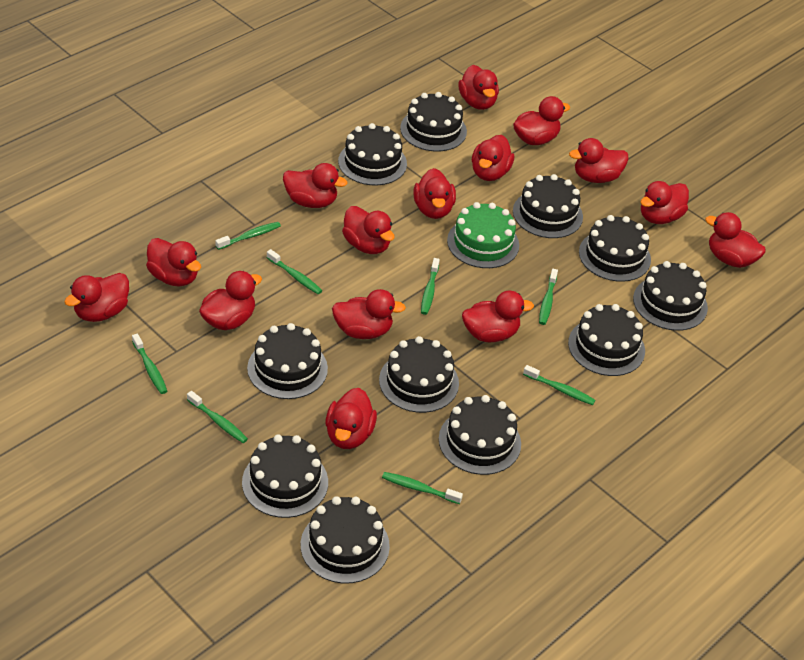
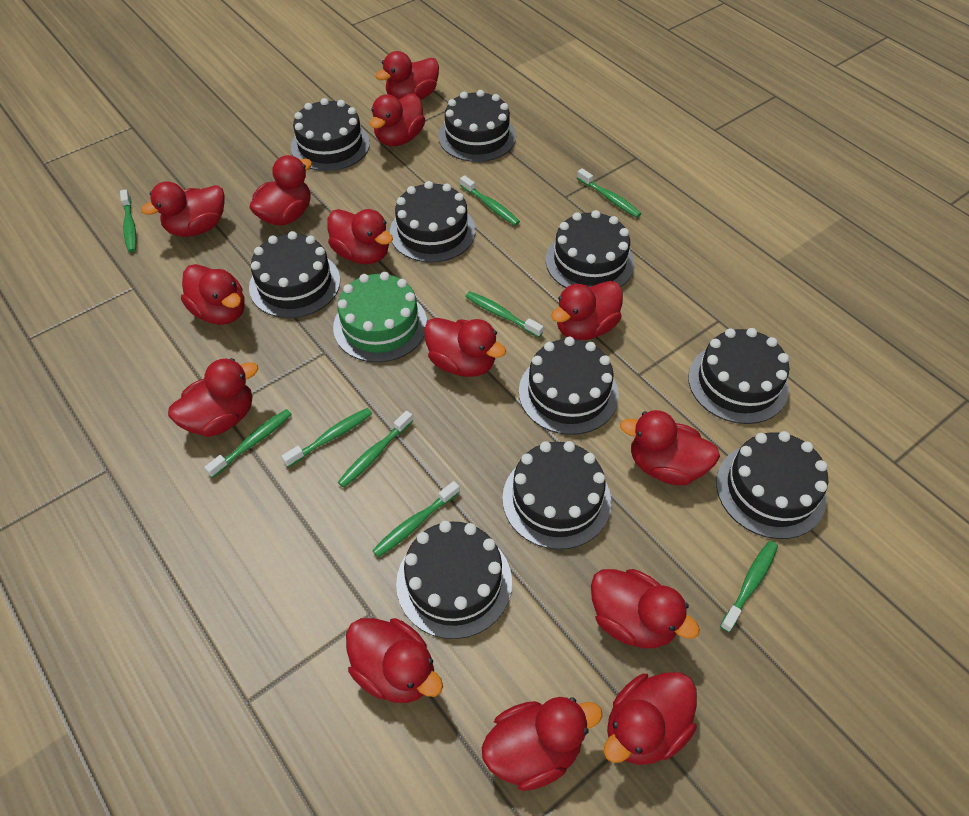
black cake: [242,434,328,518] [247,323,328,399] [301,496,390,583] [338,123,407,185] [379,336,459,413] [400,92,467,152] [439,395,521,475] [513,174,583,238] [568,304,645,376] [579,215,651,282] [633,261,708,331] = 11 -> [249,231,340,318] [291,98,370,171] [390,181,476,263] [396,521,512,639] [438,90,516,162] [502,441,611,550] [519,337,619,435] [546,210,634,288] [688,328,789,424] [716,431,828,539] = 10
green toothbrush: [132,333,167,394] [187,391,248,443] [215,222,281,250] [266,249,322,294] [382,472,463,504] [421,258,440,315] [523,365,595,405] [539,269,558,325] = 8 -> [120,189,137,252] [204,409,292,478] [281,408,372,467] [338,411,413,487] [372,481,460,557] [460,175,520,226] [465,291,543,338] [577,168,641,218] [720,541,778,632] = 9
red duck: [64,273,129,322] [146,238,201,287] [199,271,262,330] [283,163,348,208] [326,388,377,449] [332,289,406,339] [342,206,395,254] [414,168,456,219] [458,65,499,110] [462,291,534,342] [472,135,514,181] [513,96,570,145] [569,138,628,183] [640,181,689,224] [705,212,766,268] = 15 -> [141,181,225,237] [168,358,258,437] [181,264,245,325] [249,155,312,225] [327,209,393,264] [346,618,443,703] [370,93,425,146] [376,51,439,100] [424,318,506,377] [482,697,603,791] [551,281,623,340] [591,569,700,648] [604,672,697,765] [620,410,720,485] = 14

